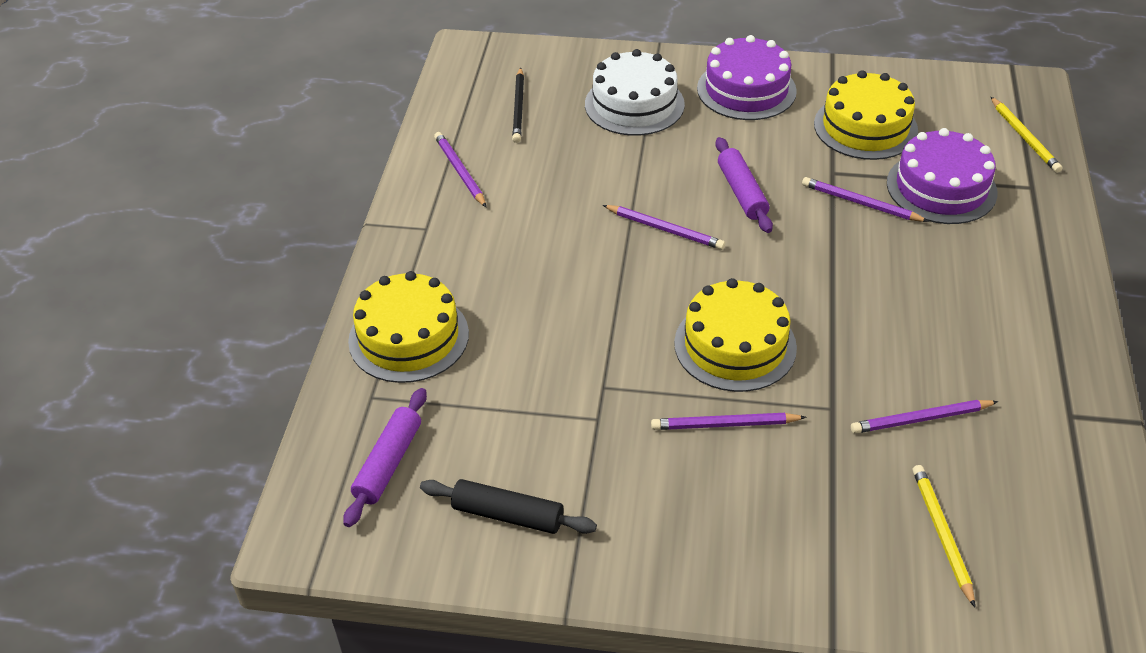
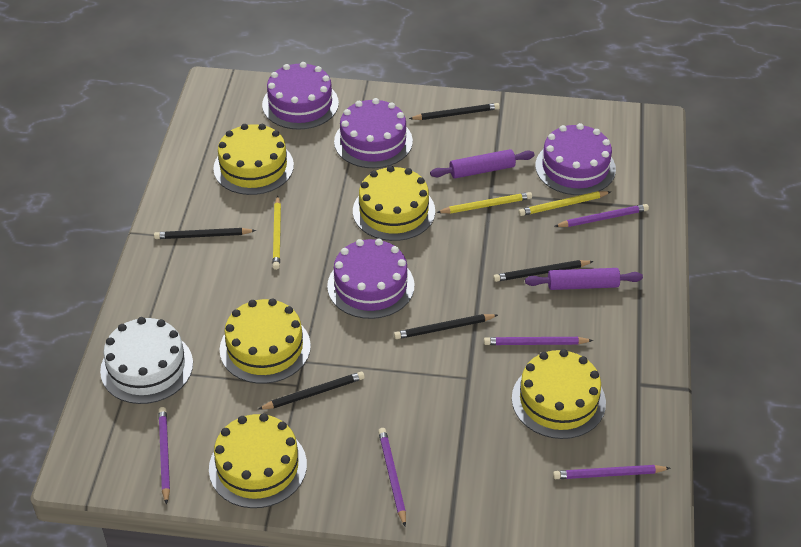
black pencil: [512,67,524,143] = 1 -> [154,228,256,239] [258,372,365,410] [394,314,498,339] [409,103,500,120] [493,260,594,282] = 5
black rolling pin: [420,479,597,534] = 1 -> none = 0
purple cake: [697,35,797,120] [887,128,998,224] = 2 -> [262,62,339,129] [327,239,415,319] [334,98,413,168] [535,123,616,195] = 4
yellow cake: [348,271,469,383] [674,278,797,392] [814,70,918,160] = 3 -> [209,413,307,508] [213,124,294,195] [220,298,311,384] [353,166,435,241] [512,349,606,439] = 5
yellow pencil: [913,465,975,607] [991,97,1063,173] = 2 -> [273,196,281,270] [436,192,532,214] [518,191,610,216] = 3

